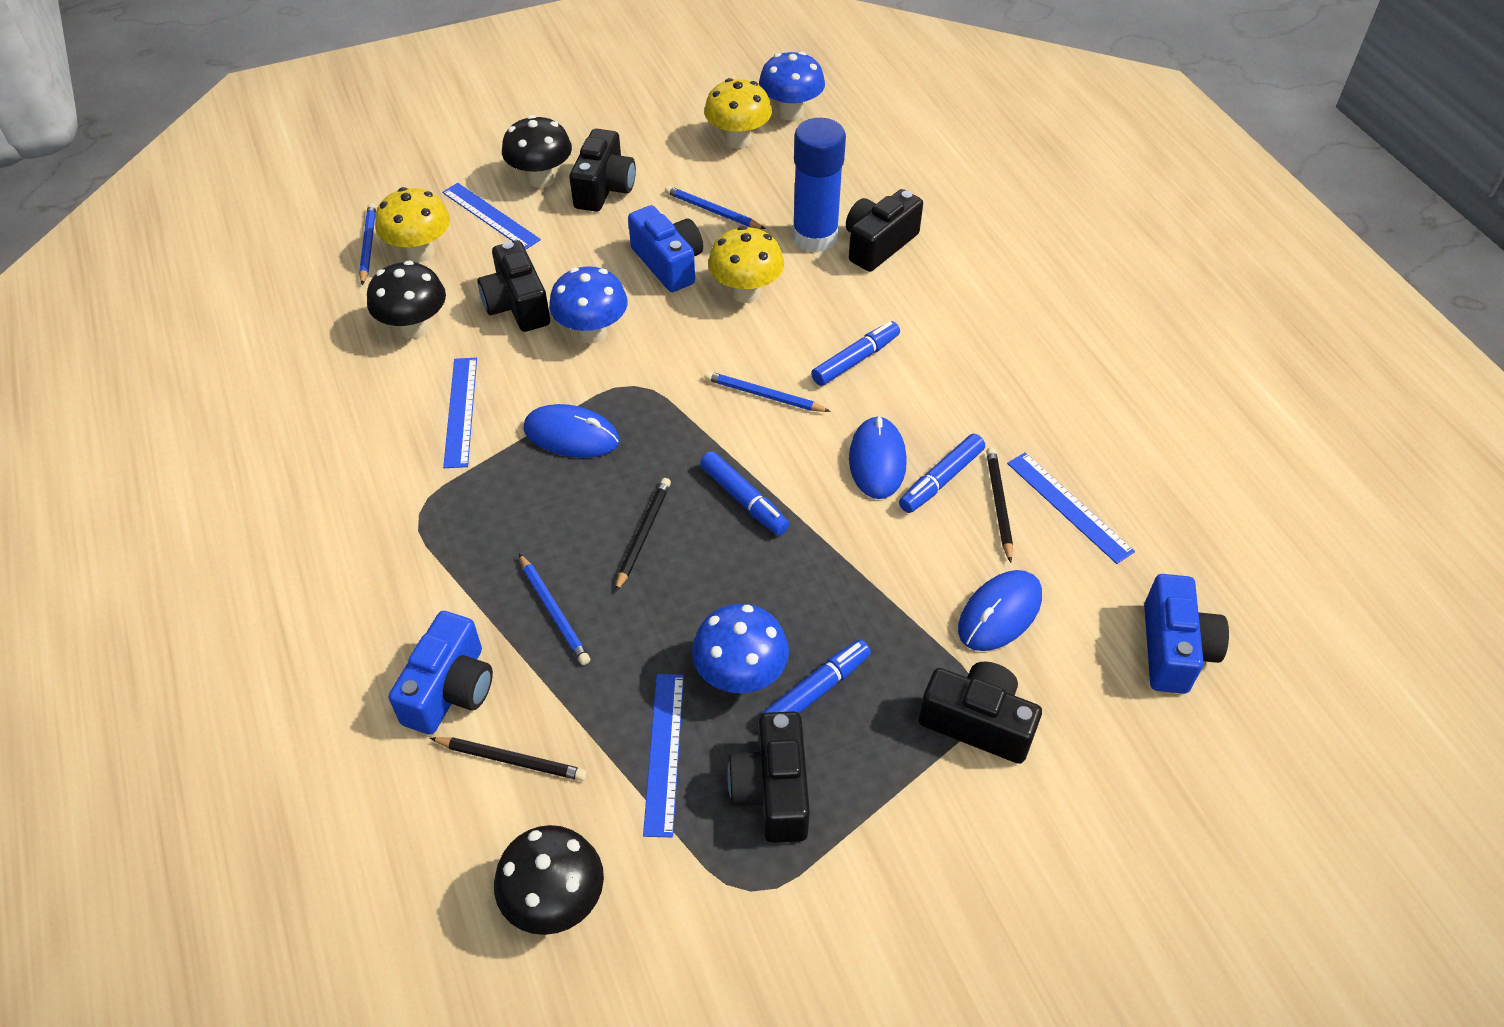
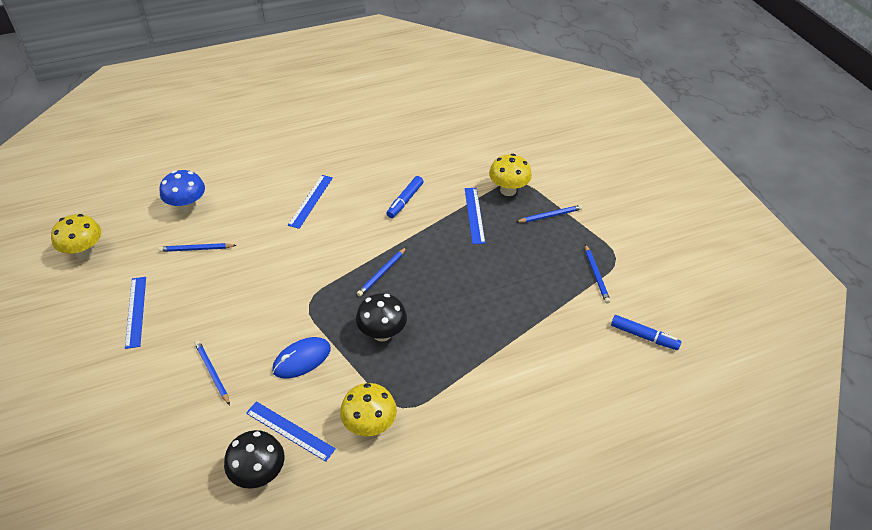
black camera: [478,240,550,332] [569,129,636,212] [727,711,810,843] [846,189,923,272] [919,662,1042,764] = 5 -> none = 0
black mushroom: [367,261,446,339] [494,825,604,935] [502,115,572,188] = 3 -> [224,430,284,489] [356,293,407,342] = 2
black pencil: [430,737,587,781] [615,478,671,592] [986,447,1013,563] = 3 -> none = 0
blue camera: [389,611,493,735] [628,205,703,292] [1144,574,1229,694] = 3 -> none = 0
blue glue stick: [792,118,846,253] = 1 -> none = 0
blue marker: [700,451,790,536] [762,639,871,714] [811,321,900,386] [899,434,985,513] = 4 -> [386,176,424,218] [611,315,681,350] = 2
blue mouse: [523,404,619,458] [849,416,907,499] [958,570,1042,651] = 3 -> [272,337,331,378] = 1
blue mushroom: [549,266,627,344] [692,604,789,693] [759,51,825,120] = 3 -> [160,170,205,213] = 1
blue pencil: [359,203,376,285] [519,554,590,665] [665,186,765,229] [705,371,831,412] = 4 -> [158,243,237,252] [195,340,230,405] [357,247,407,296] [516,205,583,223] [585,244,610,304] = 5

